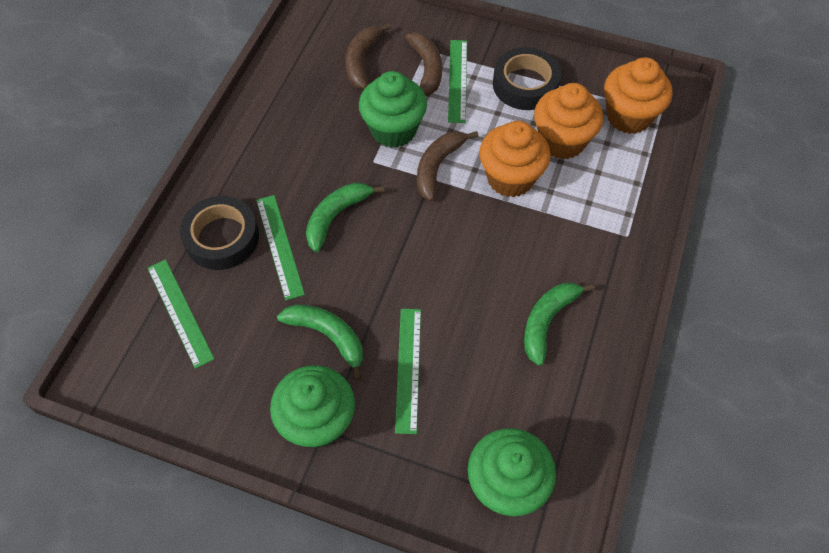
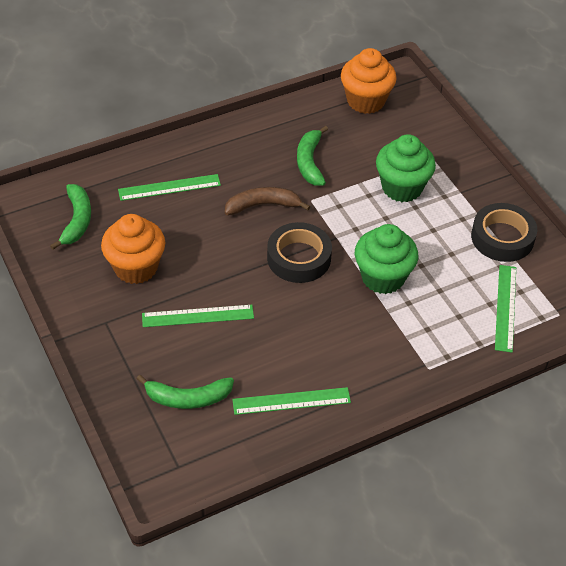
brown banana: [345,23,391,89] [406,32,442,95] [417,131,478,201] = 3 -> [225,187,310,216] = 1
green cupcake: [270,365,355,448] [359,71,427,148] [468,428,556,516] = 3 -> [355,224,418,294] [376,134,436,202] = 2
orange cupcake: [479,121,551,197] [534,83,603,159] [604,57,673,134] = 3 -> [101,214,166,284] [341,48,397,114] = 2

